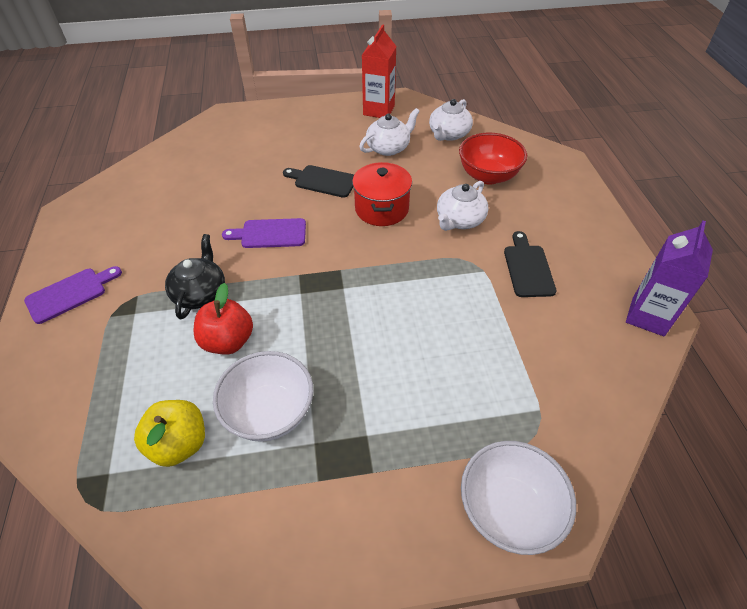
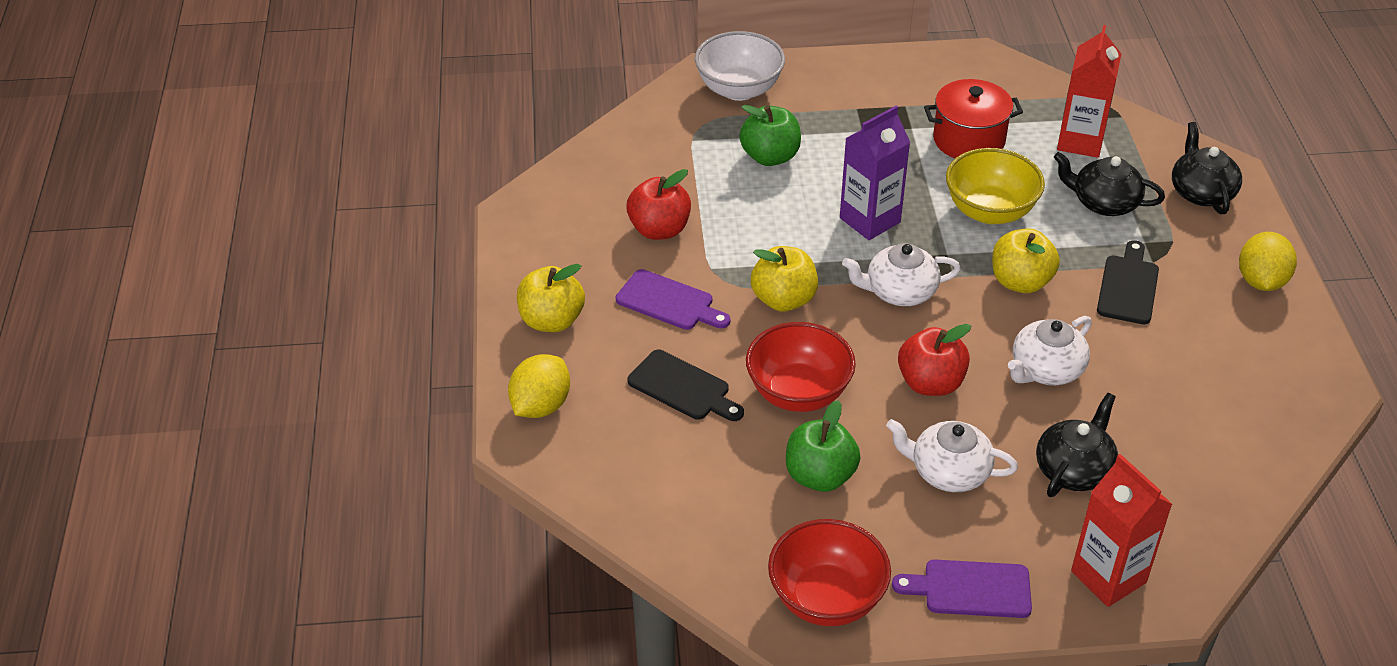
black teapot: [165,234,225,319] = 1 -> [1036,393,1118,497] [1053,152,1165,216] [1172,122,1242,214] = 3
green apple: none = 0 -> [739,105,801,166] [786,400,861,492] = 2
red apple: [194,283,253,355] = 1 -> [626,169,691,240] [898,324,971,396] = 2
red bowl: [459,133,528,184] = 1 -> [746,322,856,412] [768,519,891,626] = 2
red carton: [362,24,397,118] = 1 -> [1057,25,1121,158] [1071,454,1173,607] = 2
white bowl: [213,351,313,442] [461,441,576,555] = 2 -> [695,31,785,101] = 1
yellow apple: [134,400,205,467] = 1 -> [517,264,585,332] [751,246,818,312] [992,228,1060,293] = 3
yellow bowl: none = 0 -> [946,148,1045,224] = 1
yellow lemon: none = 0 -> [508,354,570,418] [1239,232,1297,291] = 2

